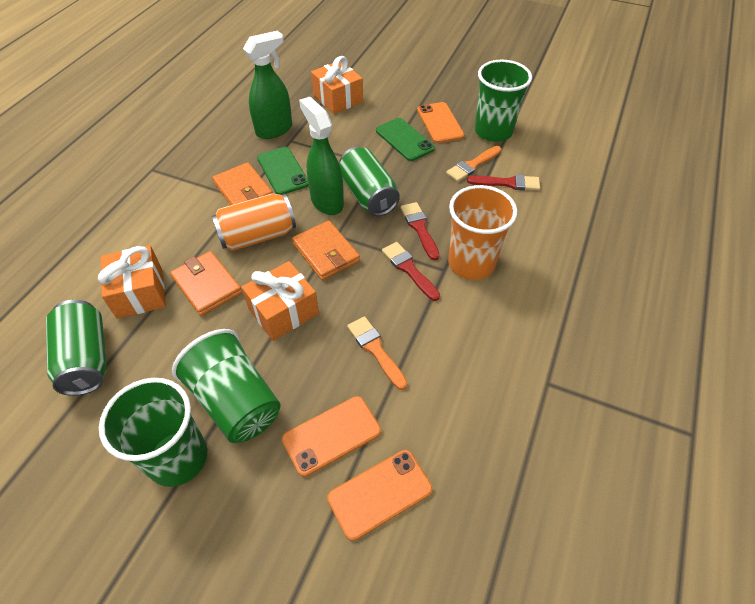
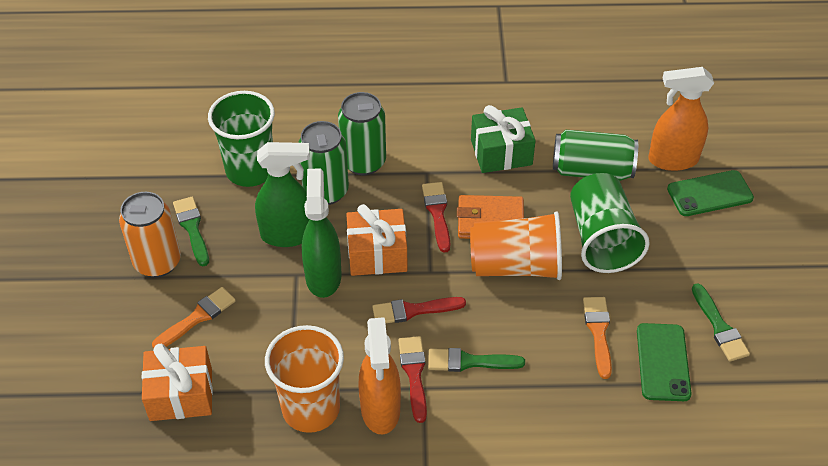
green brush: none = 0 -> [173,197,209,266] [428,348,525,372] [692,283,750,362] = 3
green can: [46,300,107,396] [339,147,400,216] = 2 -> [298,121,349,205] [338,92,386,175] [553,130,638,181] = 3
green cup: [99,378,207,487] [172,329,281,443] [475,60,532,142] = 3 -> [208,91,275,187] [570,173,650,273] = 2
green gift: none = 0 -> [471,105,536,173] = 1
orange cup: [448,185,517,280] = 1 -> [265,325,344,433] [470,211,562,280] = 2
orange gift: [98,245,166,319] [242,261,319,341] [311,56,363,114] = 3 -> [142,344,213,421] [346,204,407,276] = 2
orange phone: [282,396,381,477] [327,450,433,541] [417,102,464,143] = 3 -> none = 0
orange spray bottle: none = 0 -> [359,317,401,434] [649,67,714,171] = 2
orange wallet: [170,251,242,316] [212,162,272,205] [292,220,360,280] = 3 -> [457,195,524,239] = 1

